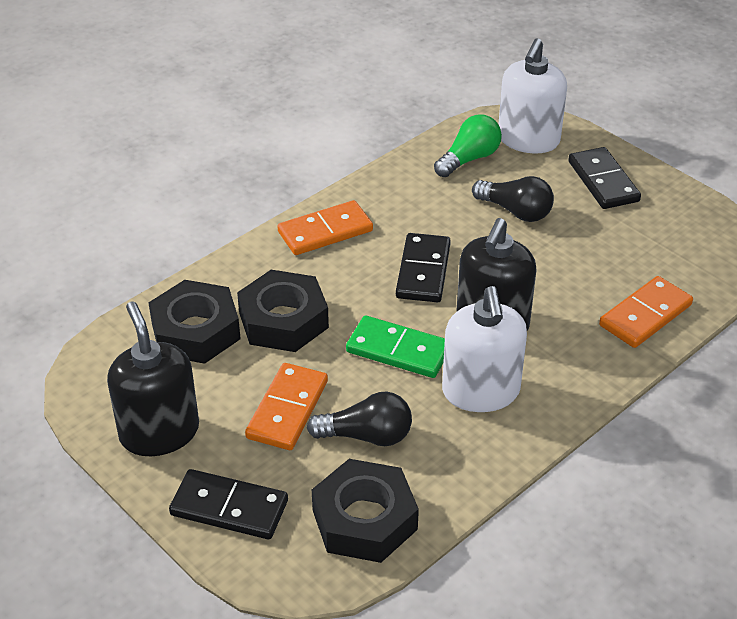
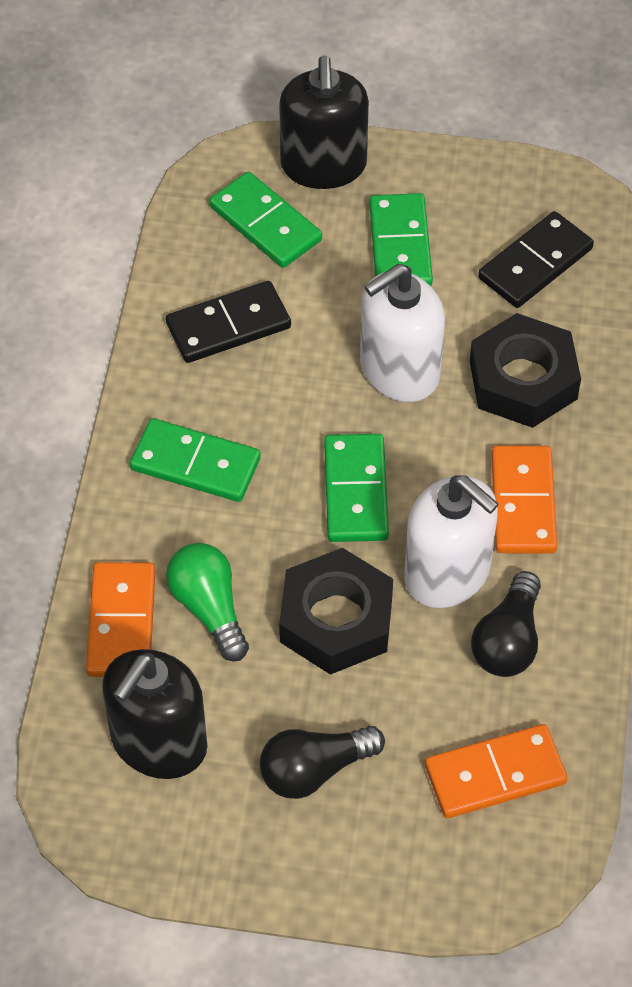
black domino: [169,469,288,539] [396,233,451,302] [568,147,641,209] = 3 -> [166,281,291,363] [478,211,594,308] = 2
black nut: [148,280,241,364] [237,270,329,352] [312,459,419,563] = 3 -> [279,548,393,675] [470,313,581,428] = 2
green domino: [346,315,445,378] = 1 -> [130,418,261,502] [209,172,322,268] [324,434,389,542] [369,193,433,286] = 4

